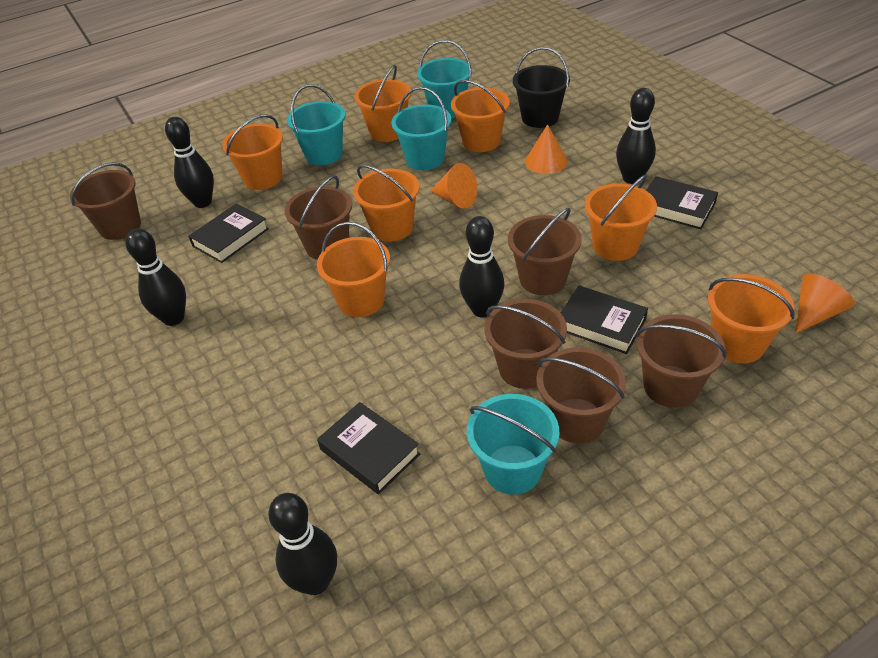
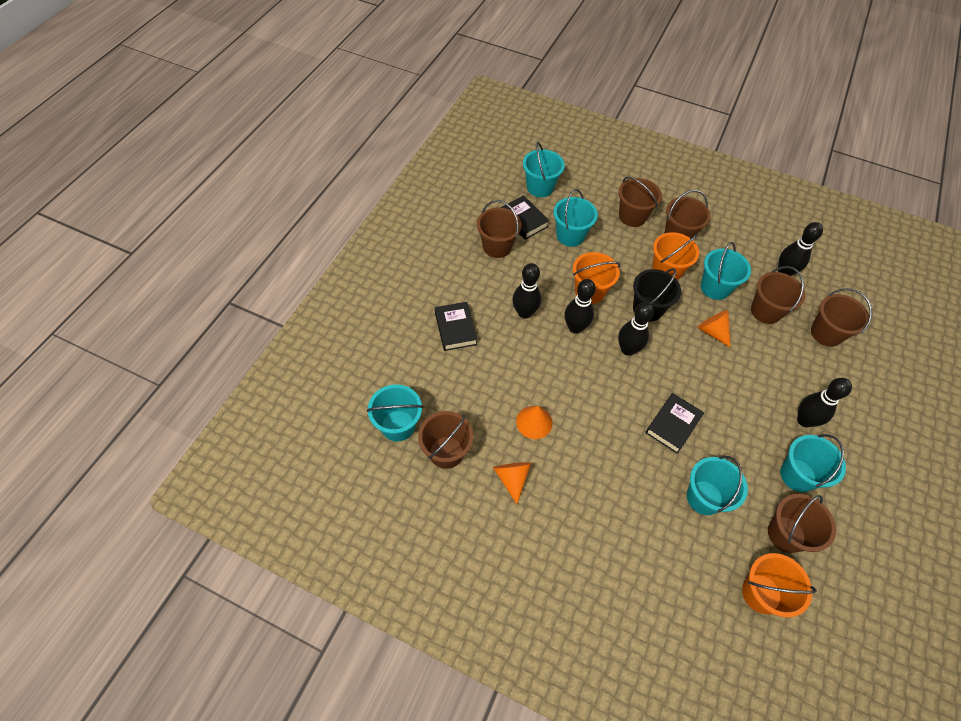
black book: [188,203,269,263] [317,402,420,495] [561,286,648,354] [646,176,718,229] = 4 -> [435,302,478,351] [500,195,549,240] [645,393,704,454] = 3
brown bucket: [70,163,141,240] [285,176,352,260] [484,299,567,389] [508,208,582,295] [536,347,626,443] [636,314,726,408] = 6 -> [418,411,474,469] [477,200,521,258] [619,177,662,227] [665,190,711,238] [751,266,805,324] [768,494,836,553] [811,288,872,347] = 7
orange bucket: [222,114,283,190] [317,222,390,317] [353,165,420,242] [354,65,411,142] [451,80,510,152] [585,175,657,261] [708,274,795,363] = 7 -> [573,252,620,304] [652,232,699,281] [742,553,817,618] = 3
turquoise bucket: [287,84,345,165] [392,87,451,170] [417,40,472,118] [467,394,559,495] = 4 -> [367,384,423,442] [523,142,565,197] [553,189,598,247] [687,456,748,515] [701,242,751,300] [780,434,846,492] = 6

